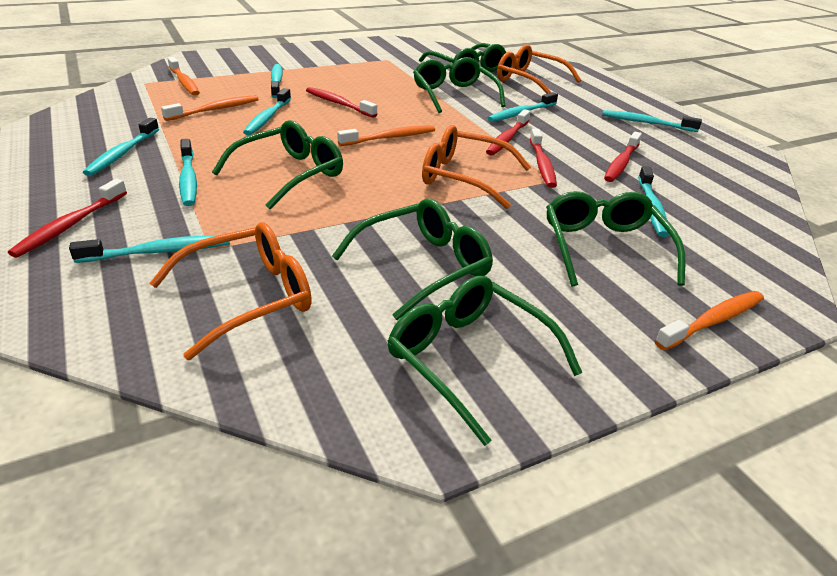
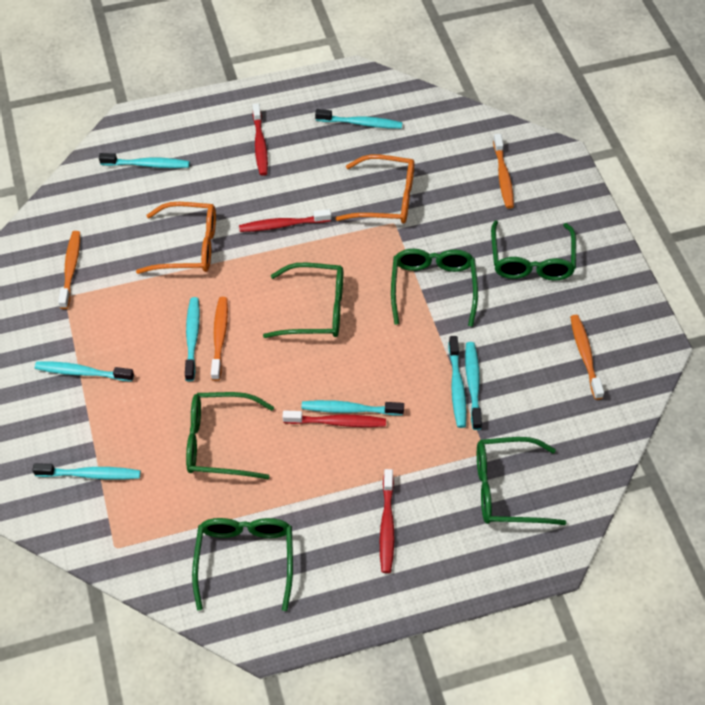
orange glasses: [150,222,312,360] [422,125,531,209] [497,44,581,94] = 3 -> [136,202,216,274] [335,154,414,224] = 2
red toothbrush: [8,179,127,258] [306,87,377,118] [486,109,531,155] [530,128,557,188] [604,132,642,182] = 5 -> [239,209,331,232] [253,103,268,176] [283,410,386,427] [380,469,394,573] = 4

